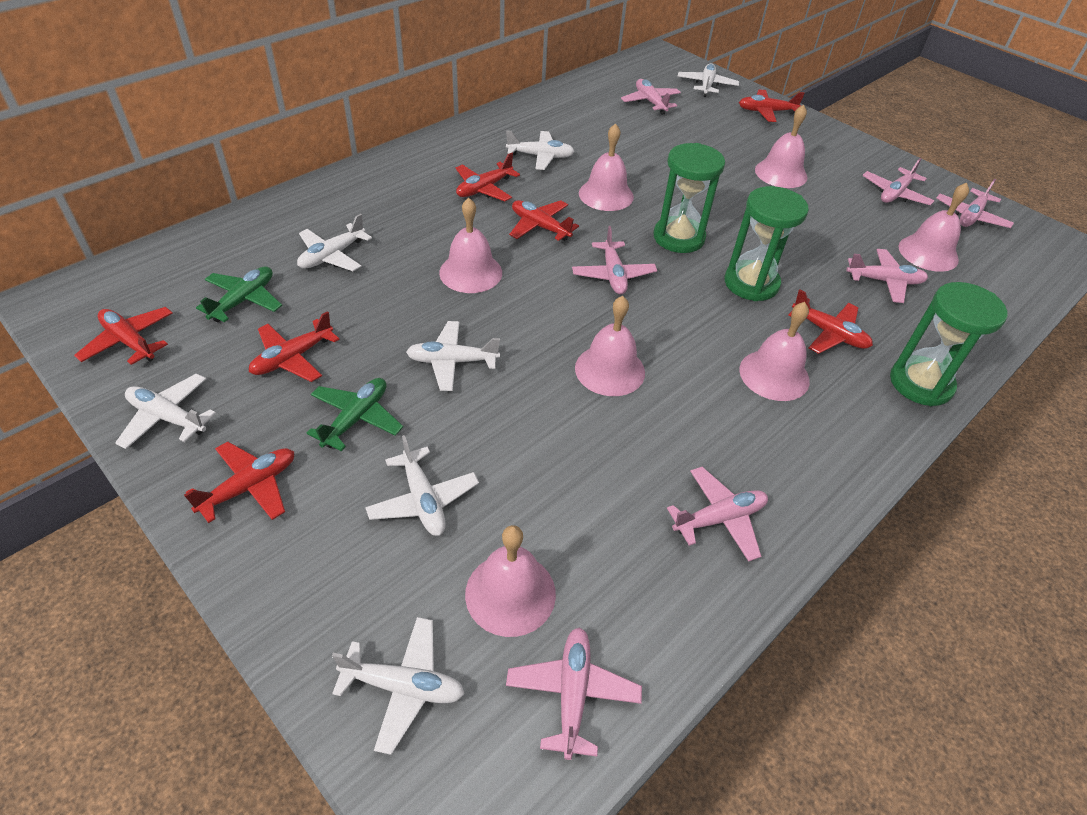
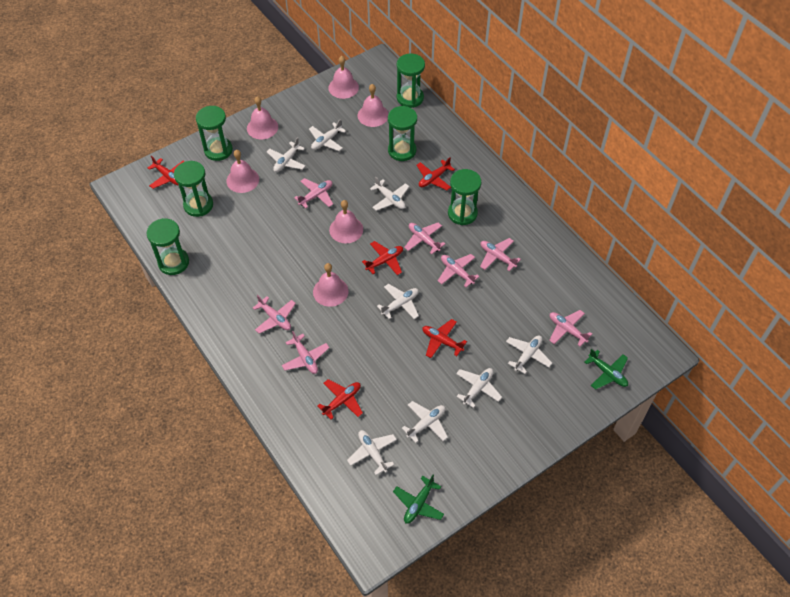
green hourglass: [653,143,725,253] [725,186,809,301] [890,282,1007,406] = 3 -> [147,218,189,275] [174,161,213,217] [196,106,233,161] [388,106,417,161] [397,53,425,108] [448,169,481,225] = 6
pink bell: [439,198,502,293] [465,525,556,637] [575,296,645,396] [579,123,634,211] [739,302,810,401] [755,104,808,188] [899,183,969,272] = 7 -> [226,150,259,193] [247,96,278,139] [313,263,348,307] [328,56,359,99] [329,200,363,243] [358,84,388,127] = 6
red plane: [74,307,172,365] [184,441,294,523] [249,311,340,382] [455,153,520,201] [509,200,579,241] [739,90,805,122] [788,289,873,354] = 7 -> [148,155,185,189] [318,379,363,420] [362,241,403,275] [416,157,455,190] [422,319,467,358] = 5
white plane: [115,373,216,449] [297,214,372,271] [332,617,465,755] [365,435,479,536] [406,321,500,391] [506,130,575,170] [678,63,739,97] = 7 -> [267,137,305,172] [309,119,346,151] [347,430,397,475] [370,176,409,211] [377,284,419,319] [402,401,448,443] [456,368,502,408] [506,335,552,374] = 8

